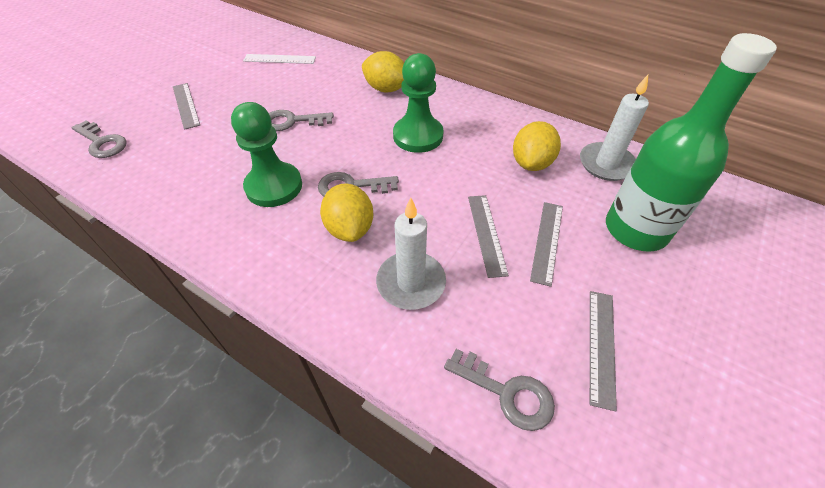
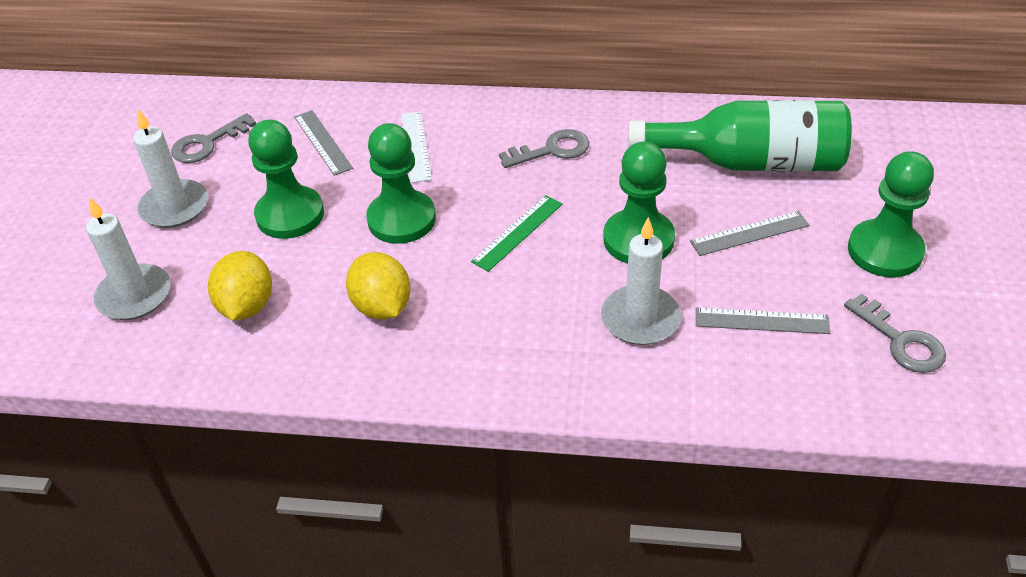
green pawn: [231,102,302,207] [393,53,444,153] = 2 -> [248,120,324,239] [366,123,436,244] [603,142,675,263] [848,151,934,278] = 4
green ruler: none = 0 -> [471,195,562,272] = 1
grey key: [71,120,127,158] [269,110,334,131] [318,172,399,197] [444,349,555,431] = 4 -> [171,113,256,163] [499,129,589,168] [844,293,946,373] = 3
grey ruler: [173,83,200,130] [468,195,509,278] [530,202,563,287] [590,291,617,412] = 4 -> [294,110,353,176] [690,211,810,256] [696,307,830,334] = 3
white candle: [376,198,446,310] [580,75,649,181] = 2 -> [86,197,171,320] [133,108,208,228] [601,217,681,345] = 3
yellow lemon: [320,183,373,242] [362,51,404,92] [513,121,561,171] = 3 -> [208,251,272,320] [346,252,411,320] = 2

